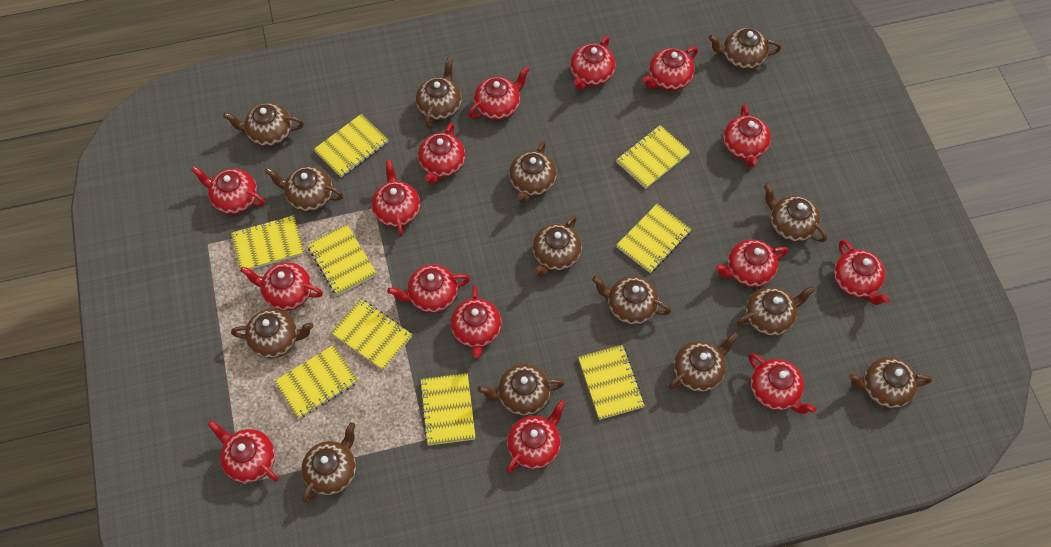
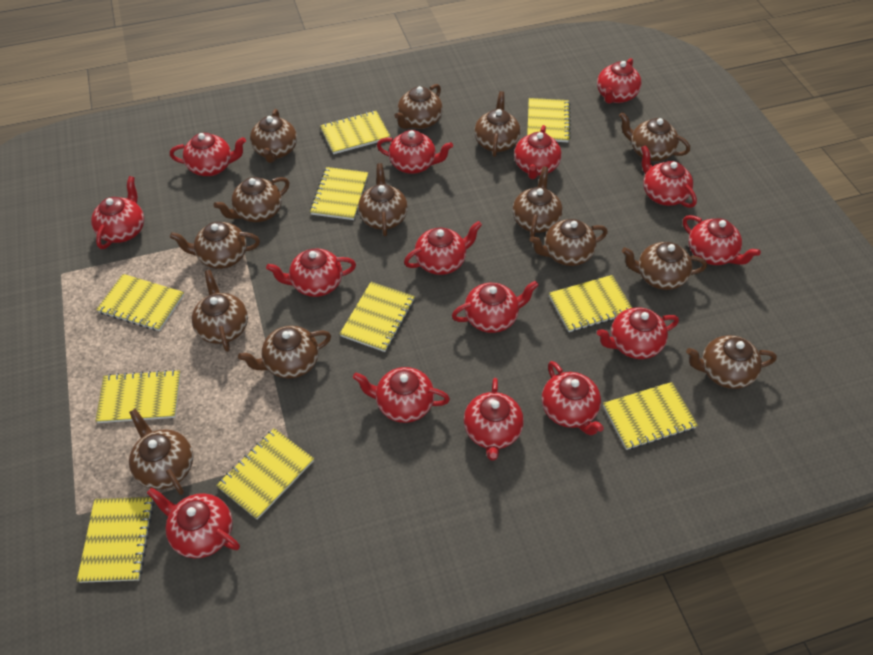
yellow notebook: [231,215,304,269] [275,345,358,419] [307,224,377,296] [314,114,389,177] [331,299,413,371] [419,373,476,446] [578,345,645,420] [616,125,690,189] [616,203,691,273] = 9 -> [77,497,154,583] [95,369,181,423] [96,274,184,331] [216,428,314,520] [310,167,368,220] [320,111,390,154] [340,282,415,352] [527,98,571,142] [549,275,632,332] [603,382,698,450] = 10

